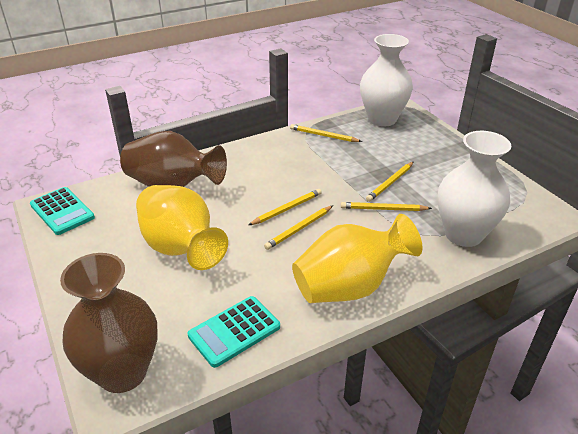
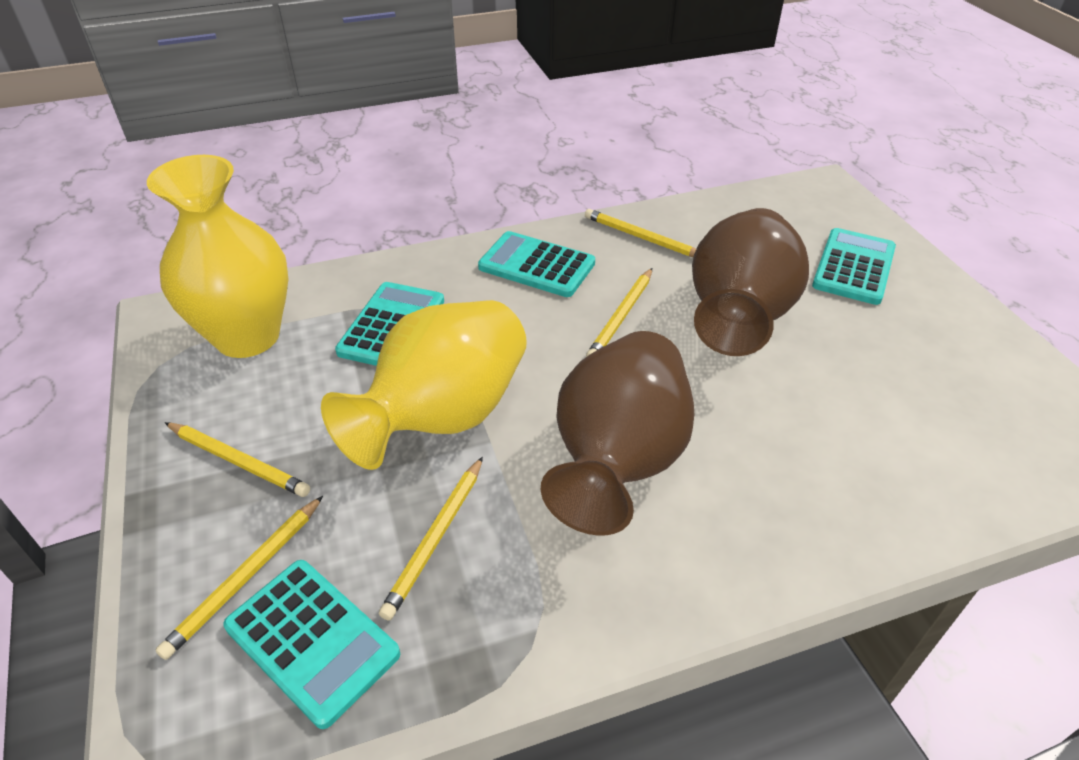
turquoise calculator: [30,187,95,235] [188,296,280,368] = 2 -> [223,560,400,729] [335,282,444,366] [478,231,595,297] [812,228,896,305] = 4
white vase: [360,34,413,127] [438,131,512,247] = 2 -> none = 0

